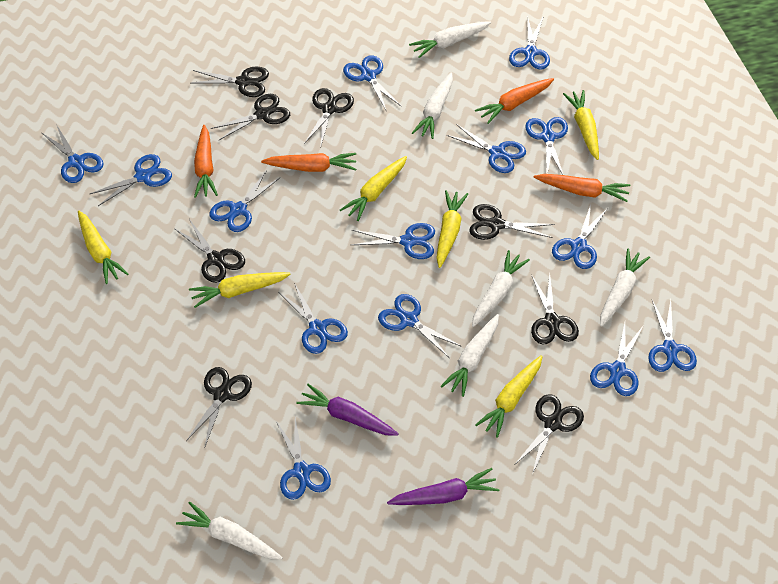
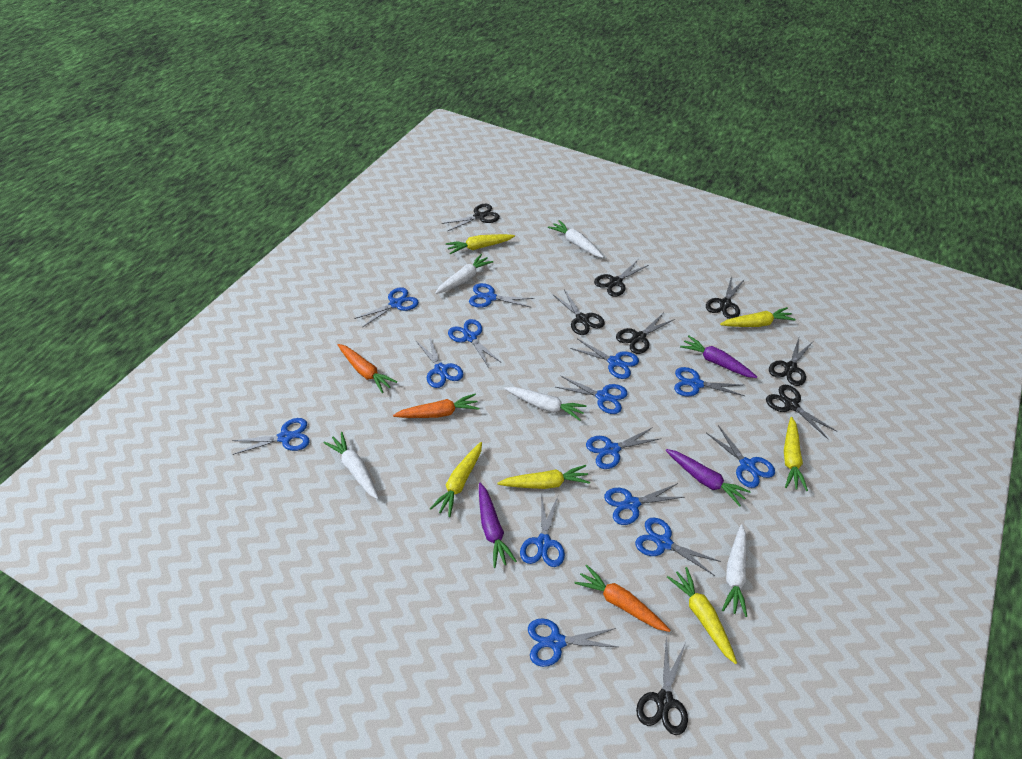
orange carrot: [194,125,218,198] [261,153,356,172] [475,78,554,124] [534,174,631,202] = 4 -> [338,344,397,393] [393,394,479,418] [574,565,670,632] = 3
purple carrot: [296,384,399,436] [387,468,500,505] = 2 -> [479,483,517,568] [665,449,751,506] [680,336,757,378] = 3
white carrot: [176,502,283,560] [409,21,491,58] [412,72,453,139] [441,314,499,397] [472,250,530,327] [600,248,650,326] = 6 -> [323,432,379,499] [435,254,493,294] [504,387,587,421] [548,220,604,258] [722,524,747,617] = 5

